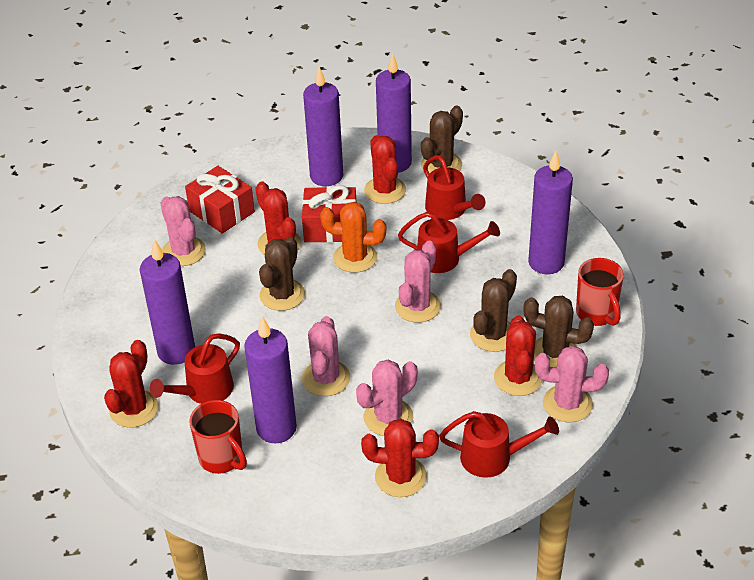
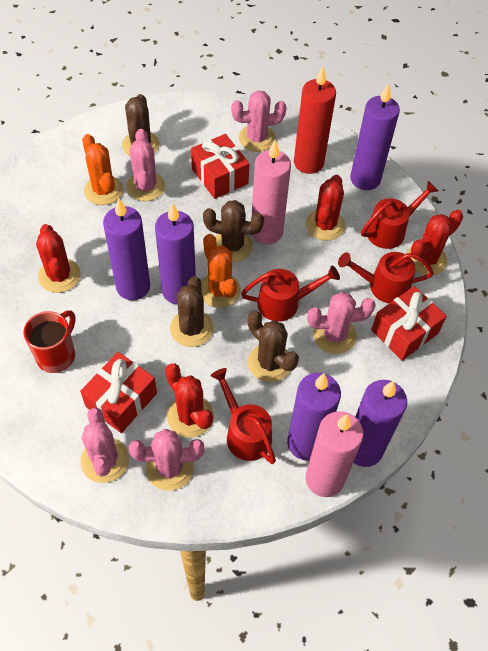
orange cactus: [320,202,386,273] = 1 -> [82,134,123,205] [201,234,241,308] = 2
pink candle: none = 0 -> [252,140,291,244] [306,411,363,497] = 2
red cactus: [104,340,159,428] [256,182,301,255] [361,419,439,497] [364,135,406,204] [494,316,543,396] = 5 -> [36,224,81,293] [165,363,214,437] [305,175,345,241] [407,210,463,276] = 4
red candle: none = 0 -> [294,67,336,174] = 1
red gift: [185,166,255,234] [302,185,356,242] = 2 -> [80,352,157,433] [191,134,249,199] [371,286,447,361] = 3
red mug: [189,400,247,474] [576,258,624,326] = 2 -> [23,310,76,373] = 1

